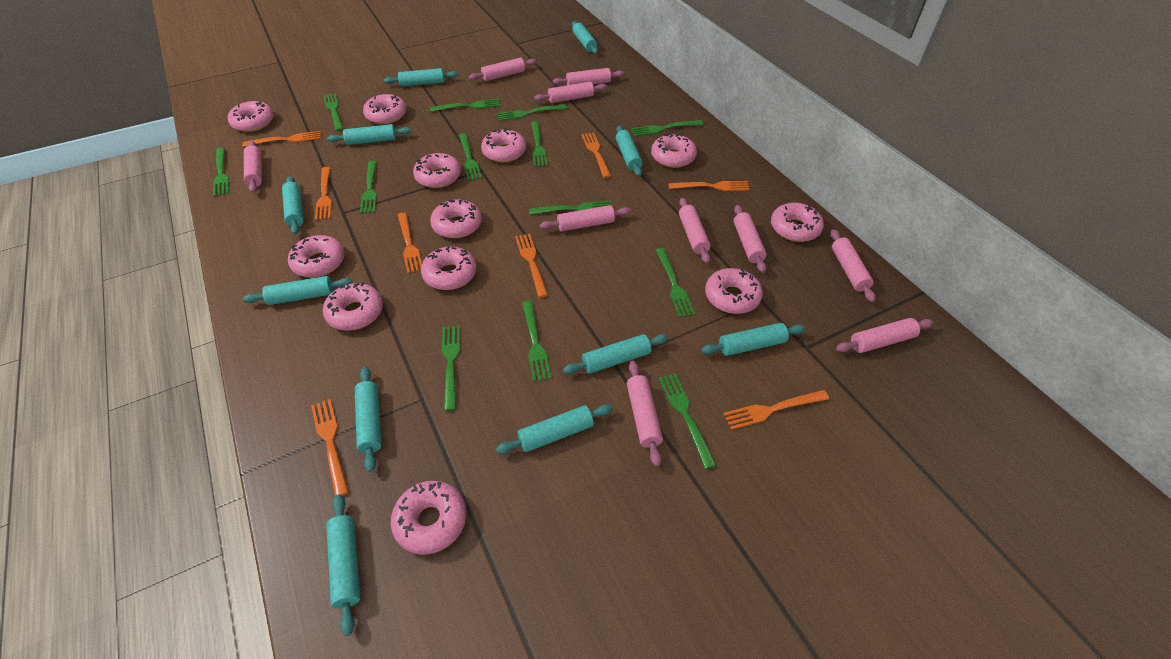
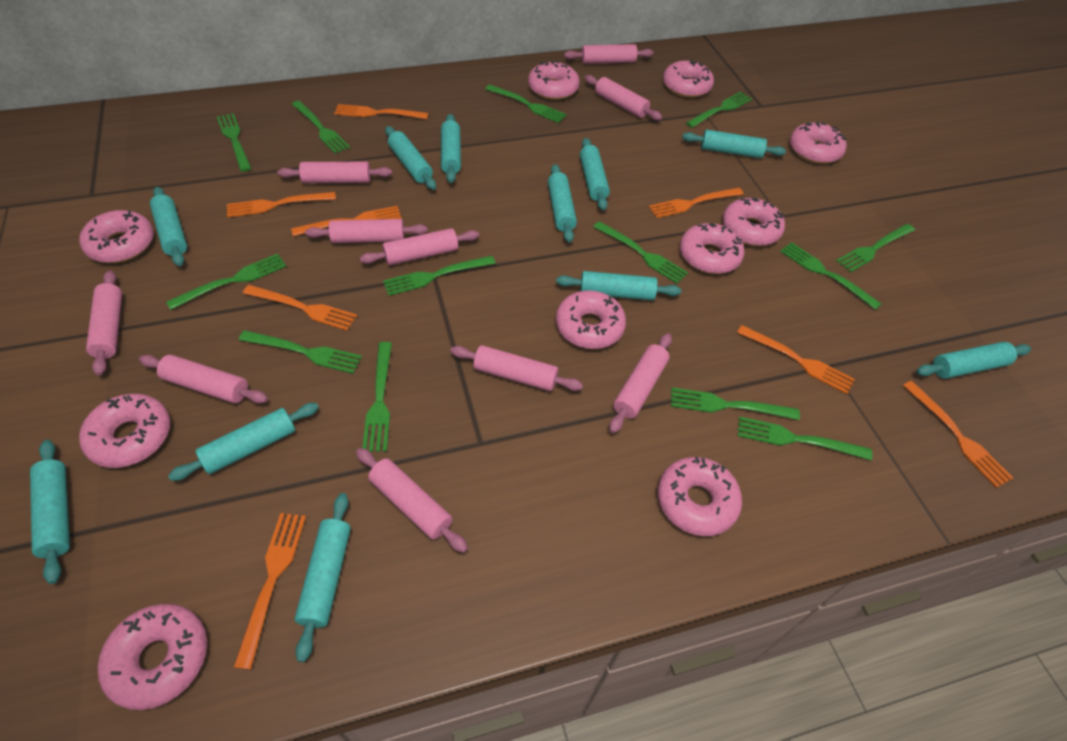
pink donut: [228,101,274,132] [288,235,345,278] [323,282,383,331] [363,94,407,124] [391,481,466,555] [413,153,461,188] [421,246,476,290] [430,199,482,238] [481,128,526,162] [651,133,697,168] [705,268,763,314] [771,203,824,242] = 12 -> [79,210,154,263] [79,393,170,468] [98,604,207,710] [528,61,580,100] [556,290,626,349] [657,457,742,536] [663,60,714,98] [680,223,744,274] [722,198,785,246] [790,122,847,164] = 10

